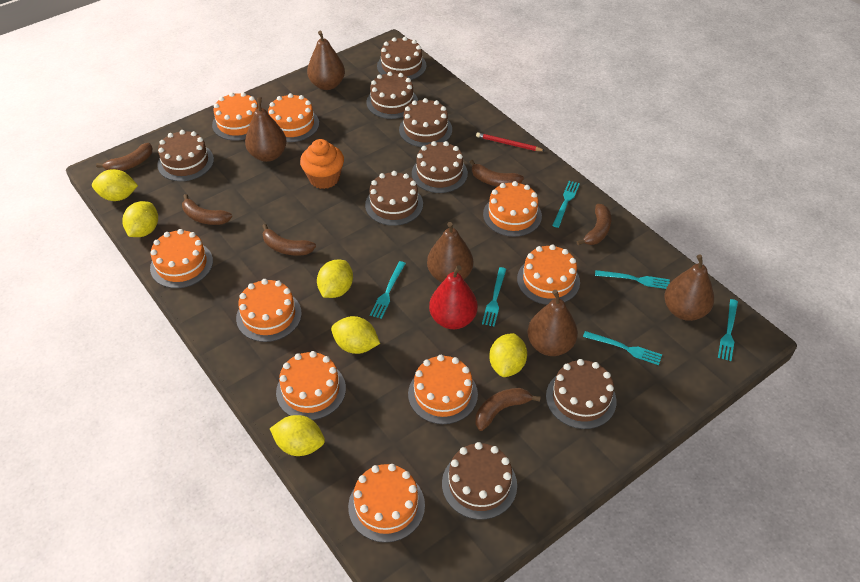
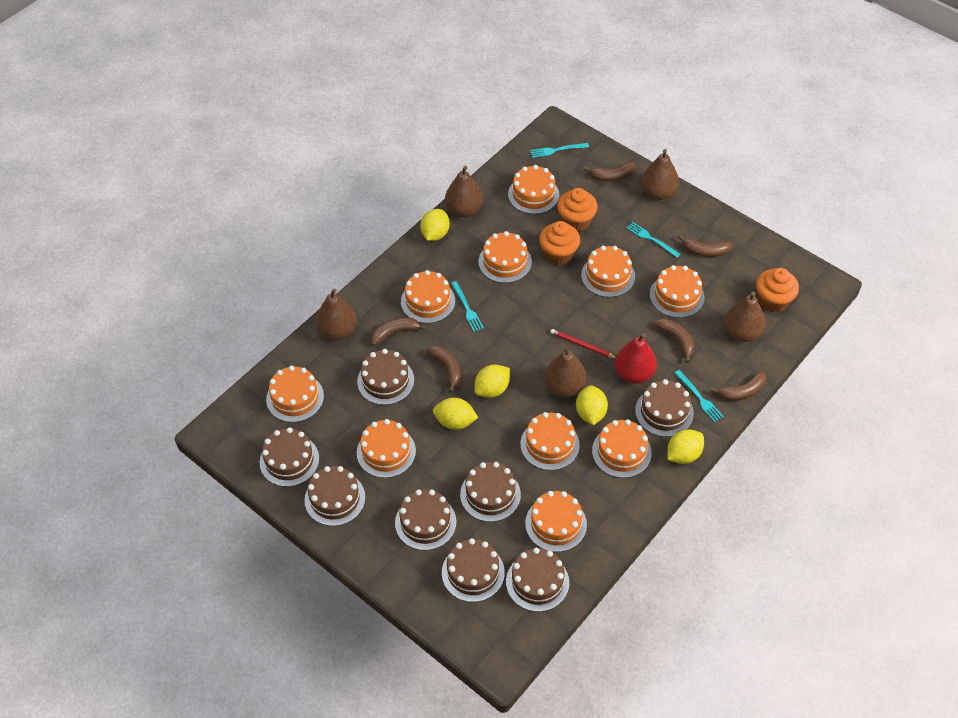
orange cake: [150,229,213,288] [212,92,258,141] [236,279,302,342] [268,93,319,142] [276,351,346,420] [348,464,425,543] [408,355,478,424] [483,181,542,237] [517,244,580,305] = 9 -> [266,366,324,422] [357,419,416,478] [401,270,455,323] [479,231,532,283] [508,165,559,214] [520,412,580,470] [525,491,587,552] [581,246,635,297] [592,419,652,478] [650,265,705,318] = 10
orange cupcake: [300,139,344,189] = 1 -> [539,221,580,265] [557,188,598,231] [756,268,799,312] = 3
turquoise fork: [370,261,406,319] [482,267,506,327] [552,181,580,228] [583,331,662,365] [595,270,670,289] [718,299,738,361] = 6 -> [451,281,484,332] [530,143,589,158] [626,222,681,258] [675,370,724,422] = 4
yellow lemon: [92,169,138,201] [123,201,158,237] [270,415,325,456] [317,260,353,298] [331,316,380,354] [489,333,527,377] = 6 -> [420,209,450,241] [433,398,478,430] [474,364,510,398] [576,385,608,425] [667,429,704,464] = 5

